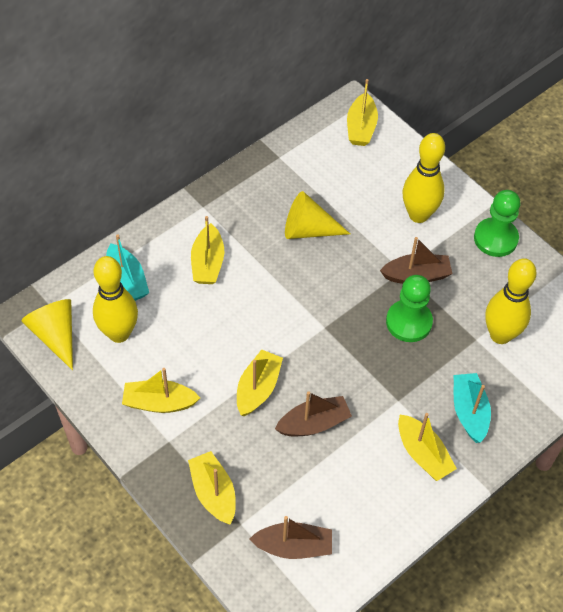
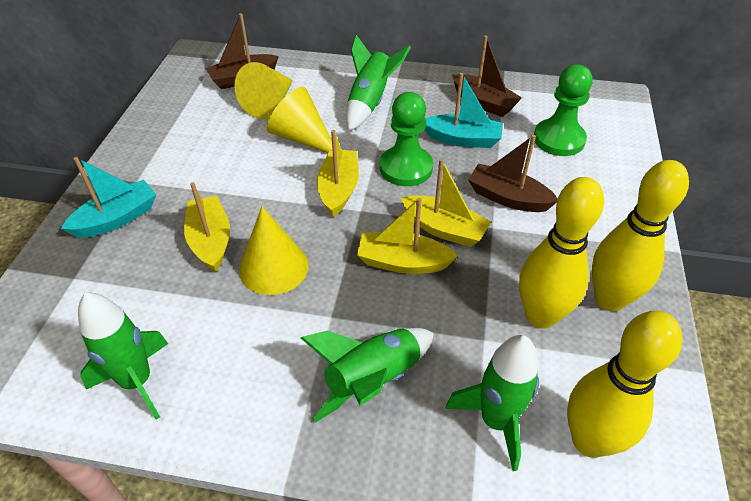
green rocket: none = 0 -> [78,292,168,420] [301,328,434,423] [346,35,411,131] [445,335,539,471] = 4
yellow boat: [122,368,200,413] [188,451,236,525] [191,216,224,284] [237,349,283,416] [347,79,378,146] [398,413,457,481] = 6 -> [184,182,230,272] [317,130,359,217] [357,198,458,274] [401,159,491,247] = 4
yellow cone: [21,299,73,370] [285,191,350,239] = 2 -> [234,62,293,119] [239,207,309,295] [266,87,332,153] = 3

